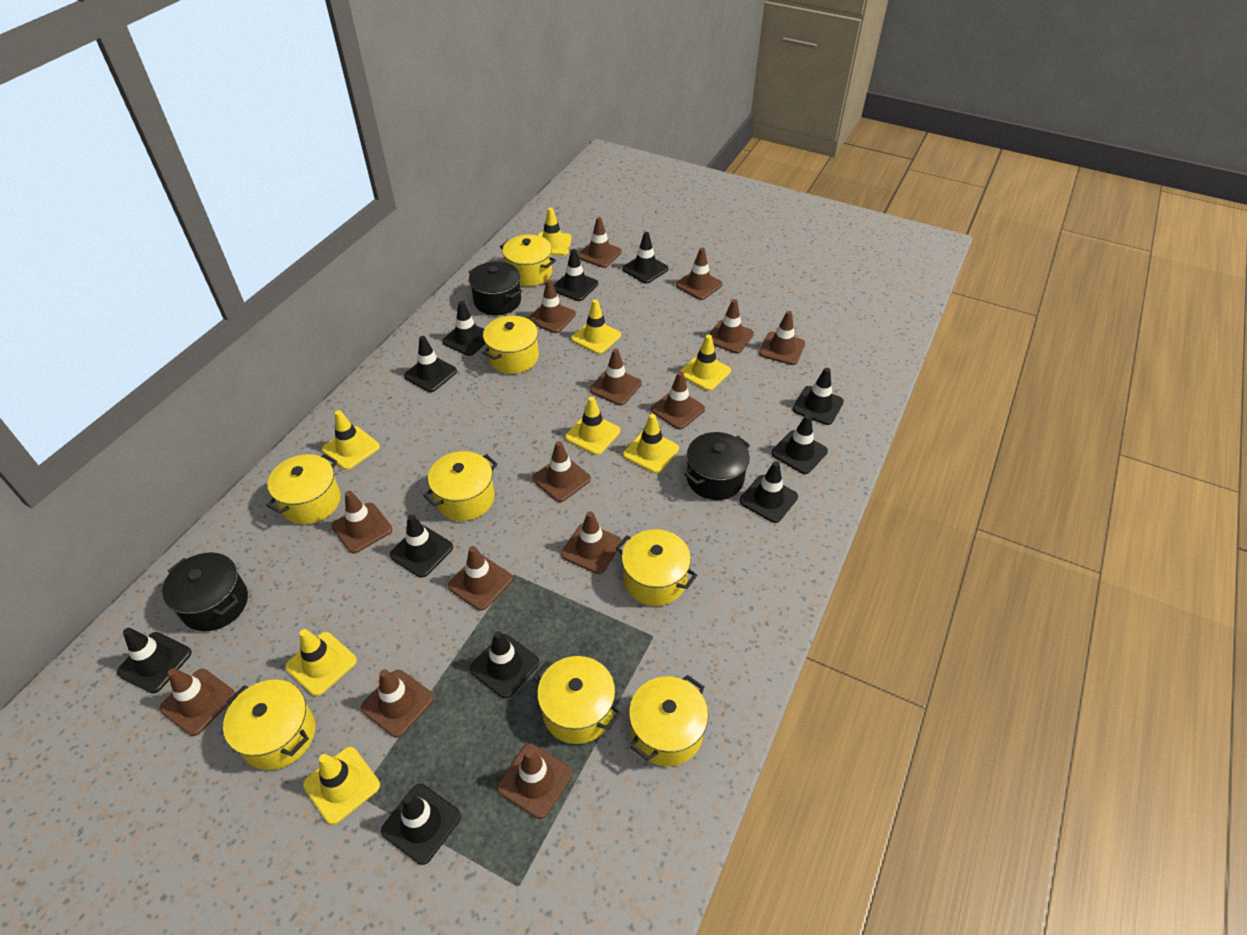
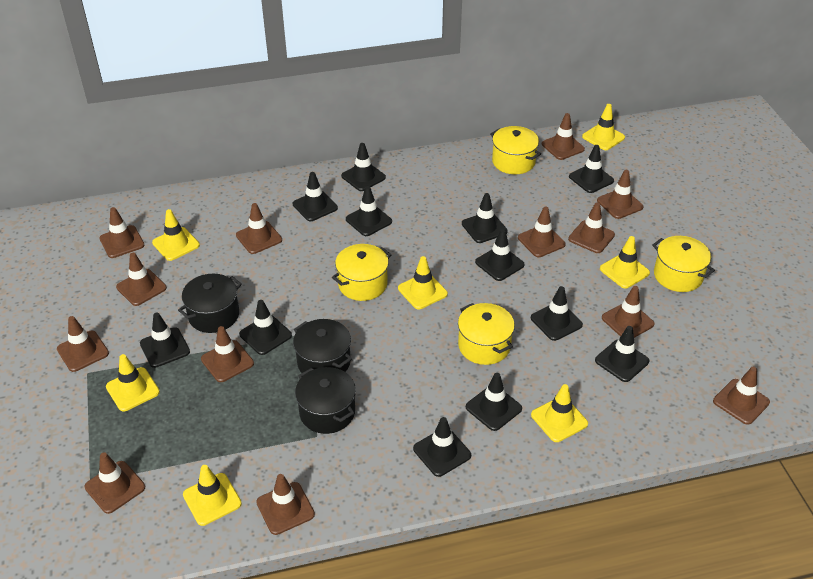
black traffic cone: [117,628,192,693] [381,784,461,865] [389,514,453,578] [404,336,457,392] [442,301,485,356] [470,631,539,698] [554,249,598,301] [622,232,669,284] [739,461,798,523] [771,414,828,474] [793,368,844,425] = 11 -> [140,313,190,368] [239,300,292,355] [293,172,338,221] [341,143,386,191] [346,186,392,236] [413,417,471,477] [462,193,508,243] [466,373,522,431] [475,229,524,281] [531,286,583,341] [569,145,614,193] [595,326,649,382] = 12
brown traffic cone: [159,668,235,736] [332,491,392,553] [361,669,434,738] [448,546,513,611] [497,743,572,819] [528,280,576,333] [532,441,591,502] [561,511,622,574] [578,217,622,268] [590,349,642,405] [651,371,705,430] [676,248,723,300] [709,299,754,354] [759,311,805,365] = 14 -> [57,316,109,372] [85,452,145,514] [100,207,144,258] [116,253,167,306] [201,326,254,382] [236,203,282,254] [256,474,315,535] [518,206,565,257] [542,113,585,160] [568,202,615,253] [597,170,643,219] [602,286,655,338] [713,367,770,425] = 13
yellow pot: [223,680,315,770] [266,454,341,525] [423,451,498,521] [483,316,539,374] [500,235,556,286] [533,656,622,744] [616,529,697,606] [629,675,708,766] = 8 -> [332,244,391,301] [458,303,515,365] [490,126,541,174] [652,236,715,292] = 4
yellow traffic cone: [285,629,357,696] [303,747,380,825] [322,410,380,470] [537,207,572,255] [565,396,620,455] [571,299,621,354] [623,414,679,473] [679,334,731,391] = 8 -> [106,354,160,412] [152,209,200,261] [183,465,242,526] [398,256,448,309] [531,384,588,442] [582,104,625,150] [600,236,650,289] = 7

